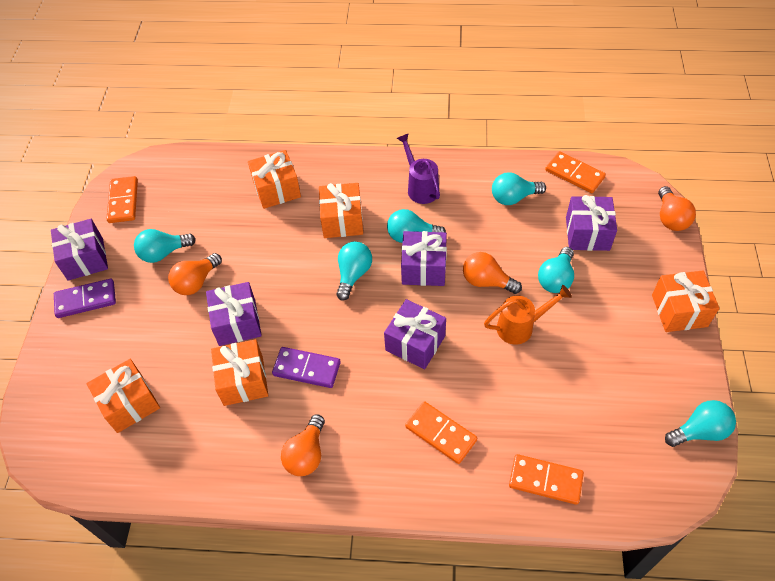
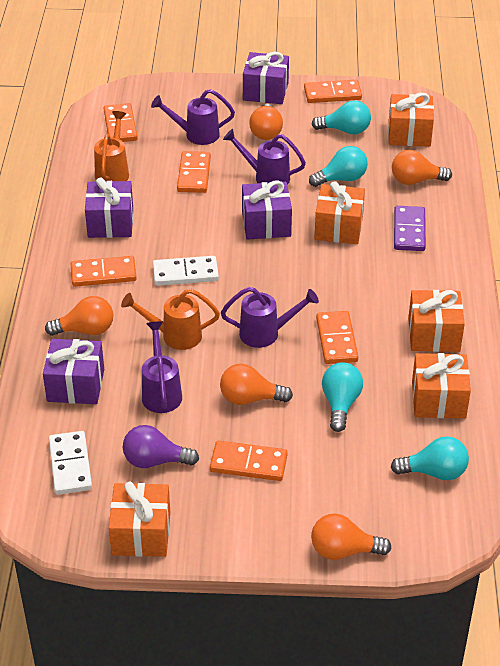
orange domino: [106,176,138,223] [405,401,477,464] [509,454,584,505] [545,151,606,193] = 4 -> [71,256,137,287] [104,103,137,142] [177,151,211,193] [210,440,288,481] [304,80,362,103] [316,311,358,364] = 6
orange light bulb: [168,253,222,295] [281,414,325,476] [463,252,522,294] [658,186,696,231] = 4 -> [45,296,113,336] [220,364,293,405] [249,104,283,140] [311,513,391,560] [392,150,452,185] = 5
orange watering can: [484,285,572,345] = 1 -> [94,111,129,181] [121,289,220,350] = 2
purple domino: [54,279,116,318] [272,347,341,388] = 2 -> [394,206,426,251] = 1
purple gift: [51,219,108,281] [206,282,262,346] [384,299,446,369] [401,231,447,286] [566,195,617,251] = 5 -> [43,339,104,404] [85,178,133,238] [242,180,292,240] [243,52,289,104] = 4
purple light bulb: none = 0 -> [123,425,199,468] = 1
purple watering can: [397,133,440,204] = 1 -> [142,321,182,413] [151,89,235,145] [221,287,319,348] [223,129,306,185] = 4
turquoise light bulb: [134,229,196,263] [336,242,372,300] [387,209,446,243] [492,172,546,205] [538,247,574,293] [665,400,736,447] = 6 -> [309,146,368,187] [311,100,371,134] [322,362,363,432] [390,436,469,480] = 4
white domino: none = 0 -> [49,431,92,495] [153,256,219,286] = 2

